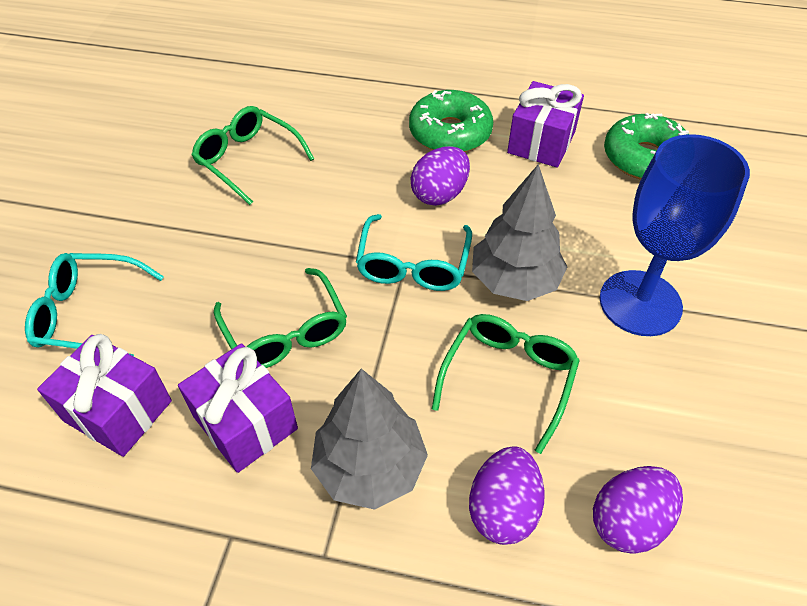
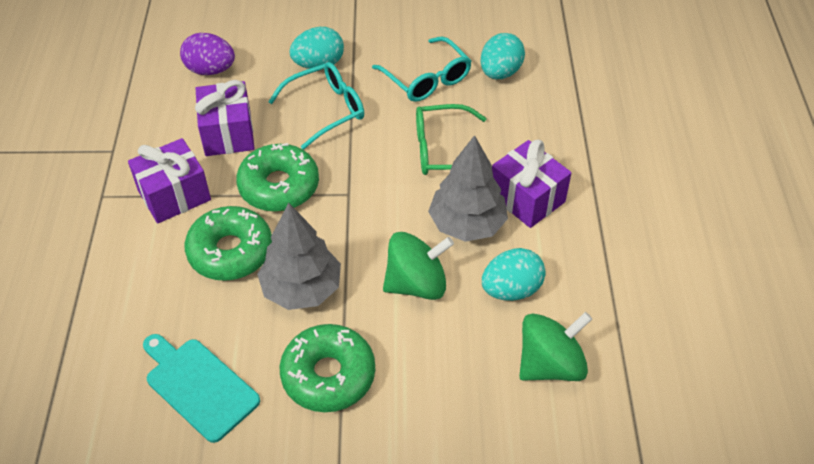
blue goblet: [600,134,750,336] = 1 -> none = 0
green donut: [409,90,493,152] [604,113,689,180] = 2 -> [185,206,272,281] [236,143,319,212] [280,324,375,412] = 3
green glasses: [192,106,314,205] [214,268,347,368] [432,314,580,454] = 3 -> [416,104,486,175] = 1
green spinning top: none = 0 -> [383,232,454,300] [519,312,592,381] = 2
purple egg: [410,146,470,206] [469,446,544,545] [593,466,683,554] = 3 -> [180,33,235,75] = 1
turquoise cutting board: none = 0 -> [143,334,260,443] = 1
turquoise egg: none = 0 -> [289,27,344,69] [480,33,525,79] [482,248,546,301] = 3

